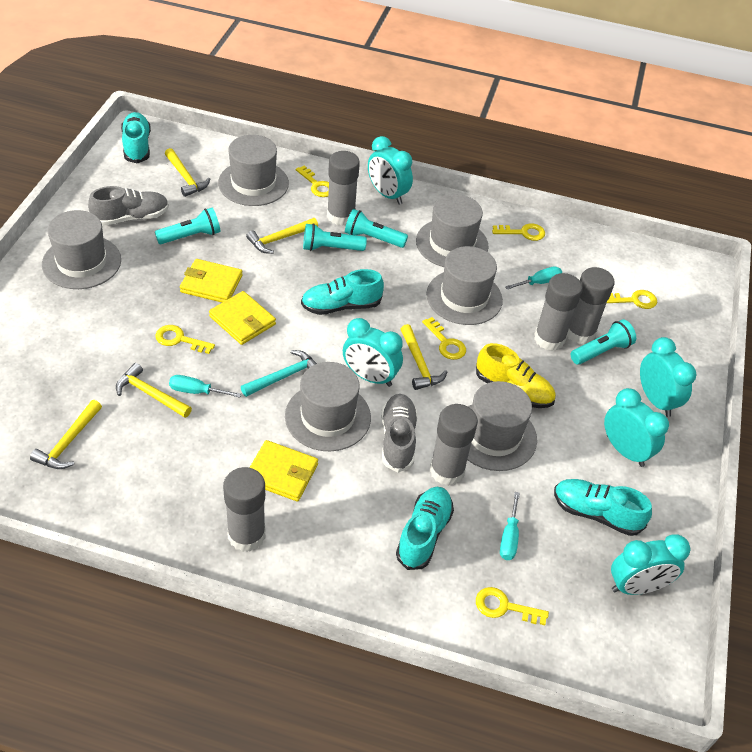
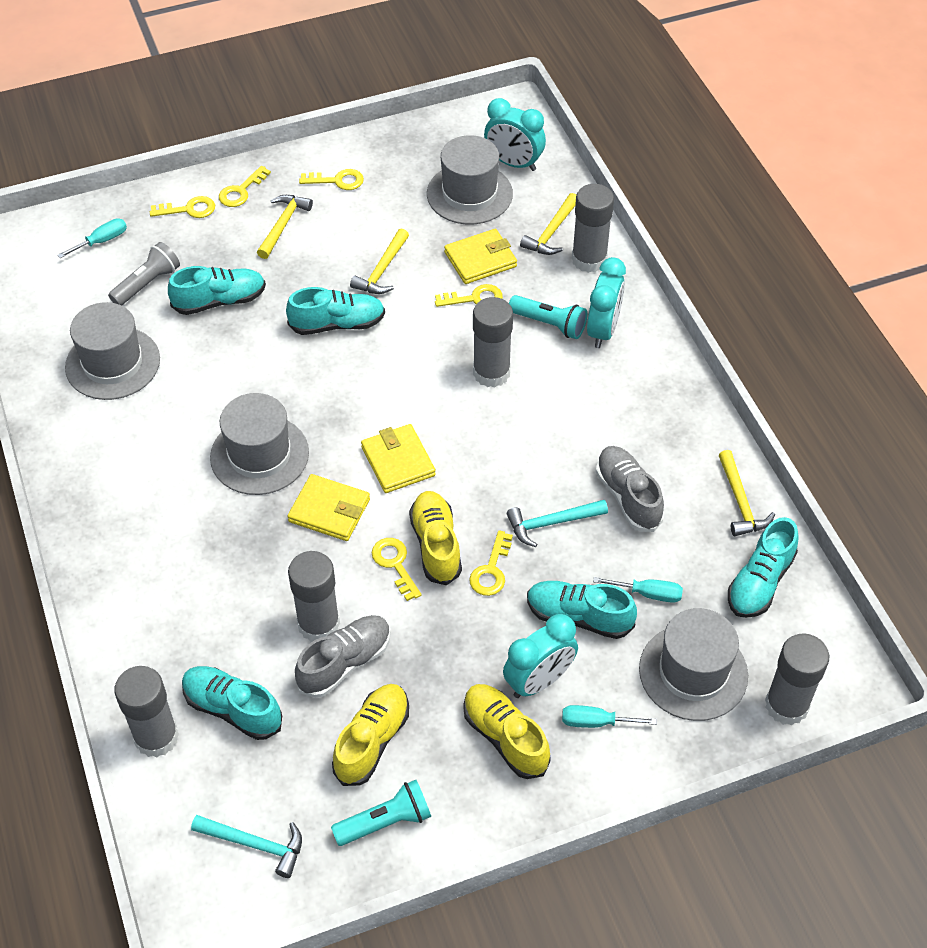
grey flashlight: none = 0 -> [108,242,180,306] = 1
grey hat: [42,210,121,289] [218,135,289,206] [285,362,371,451] [416,194,489,267] [426,246,503,325] [467,381,537,471] = 6 -> [65,302,160,400] [210,393,309,495] [427,135,513,224] [639,608,748,721] = 4
turquoise clock: [343,318,403,387] [368,136,413,205] [604,388,669,467] [611,534,690,595] [640,337,696,417] = 5 -> [484,98,546,171] [503,614,578,698] [587,257,626,348] = 3
turquoise flashlight: [155,208,220,244] [303,223,367,251] [345,209,408,248] [571,319,636,365] = 4 -> [331,780,431,846] [509,295,587,339] = 2
turquoise hammer: [241,350,317,397] = 1 -> [191,815,302,878] [507,500,608,547] = 2
turquoise shoe: [121,112,151,163] [301,269,384,315] [396,487,454,570] [554,479,652,536] = 4 -> [168,266,266,315] [182,666,282,740] [286,287,385,335] [527,581,637,639] [728,517,799,618] = 5
yellow hammer: [30,400,102,469] [116,363,192,418] [165,148,210,197] [246,218,318,254] [401,324,447,390] = 5 -> [257,195,313,259] [350,228,409,294] [520,193,576,255] [719,450,775,536] = 4
yellow shoe: [476,343,556,408] = 1 -> [332,684,409,786] [409,491,462,585] [463,684,551,779] = 3

